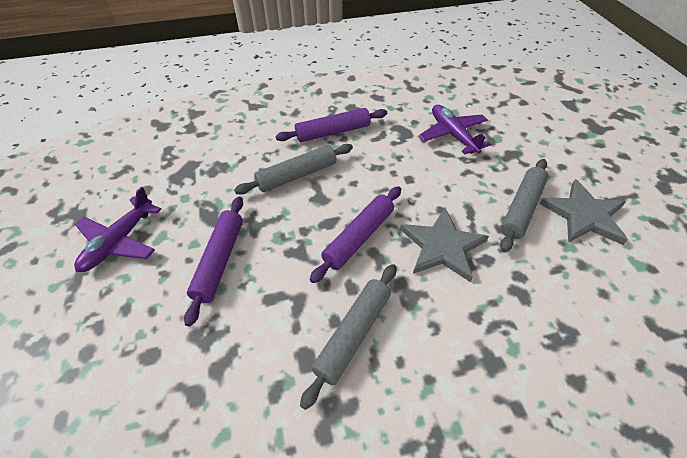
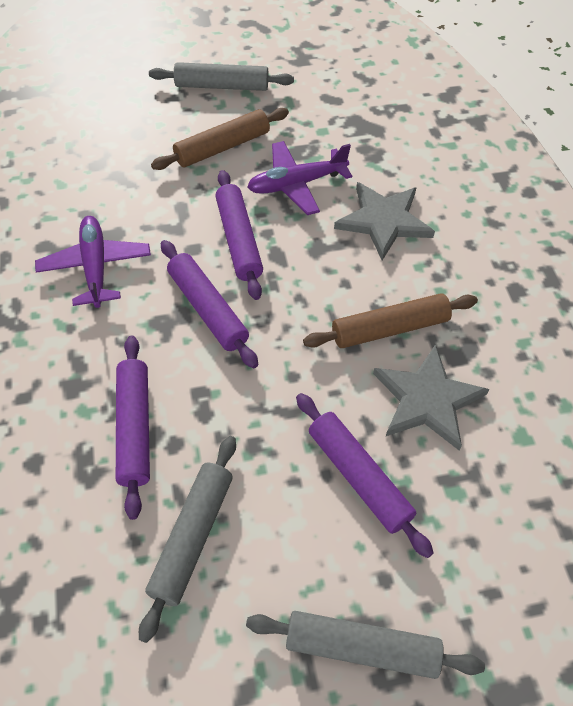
brown rolling pin: none = 0 -> [151,108,289,170] [303,293,478,348] = 2
purple rolling pin: [184,196,243,327] [276,108,387,142] [310,186,401,283] = 3 -> [116,335,150,520] [161,240,258,368] [215,170,263,300] [296,393,434,558] = 4

